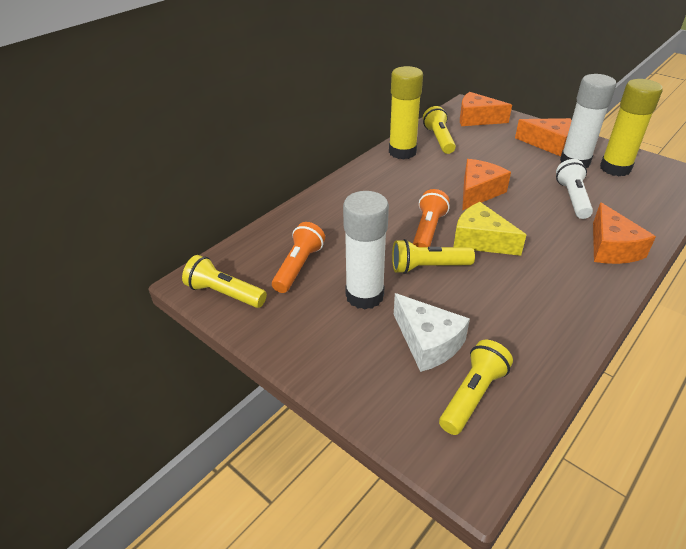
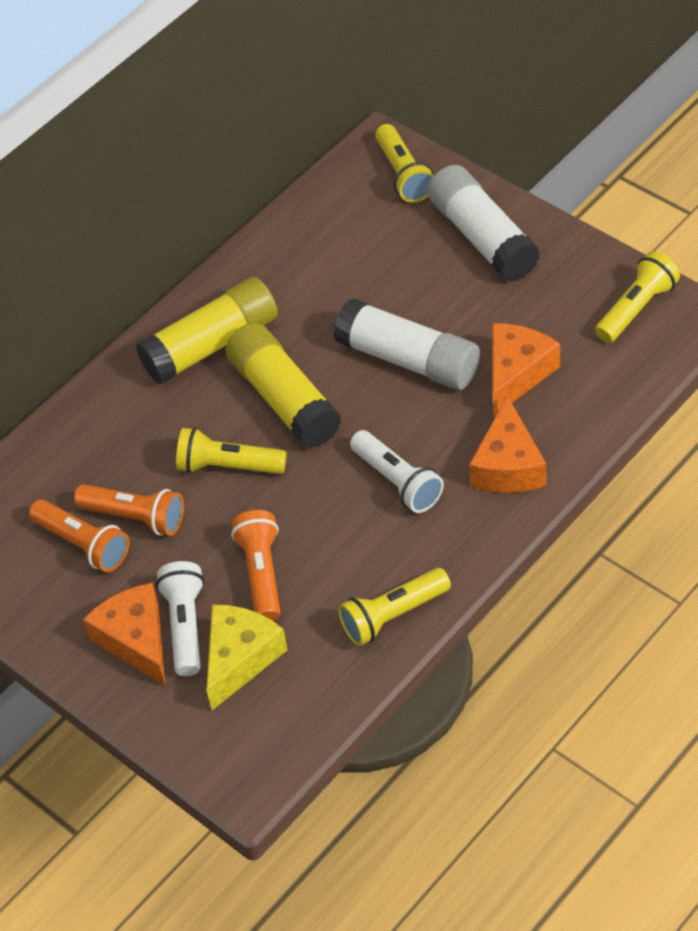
orange cheese: [460,92,512,126] [462,159,511,211] [515,118,572,156] [593,202,656,264] = 4 -> [83,583,165,686] [469,395,547,493] [492,323,560,416] = 3
orange flashlight: [272,222,325,293] [413,189,450,247] = 2 -> [29,500,129,572] [74,484,184,536] [231,510,280,621] = 3
white cheese: [394,293,470,372] = 1 -> none = 0
white flashlight: [556,159,593,219] = 1 -> [156,561,204,676] [350,430,444,513] = 2

